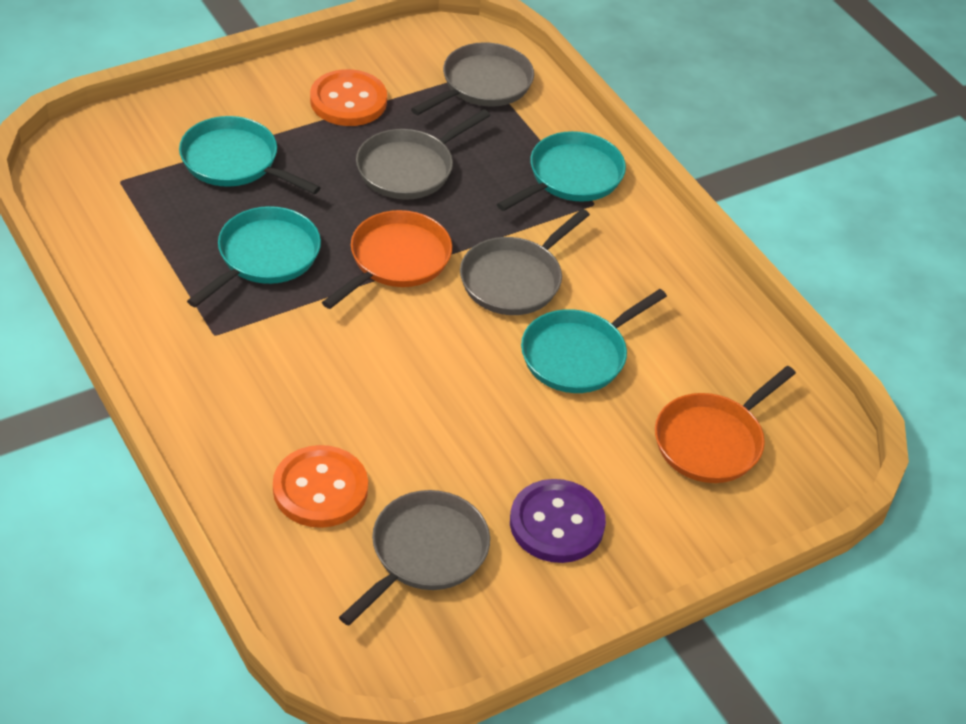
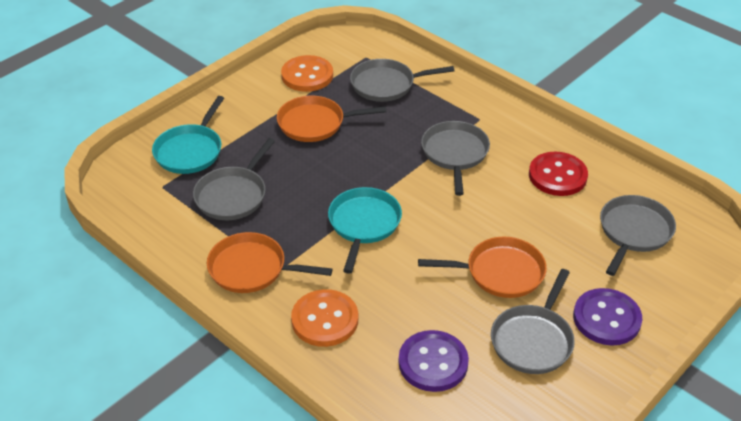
grey pan: [339,490,490,626] [356,109,490,200] [411,42,534,115] [460,209,590,315] = 4 -> [193,138,275,220] [350,59,454,102] [421,121,490,196] [491,269,575,374] [600,195,676,276] = 5
orange pan: [322,210,452,309] [655,366,796,483] = 2 -> [207,232,333,293] [277,96,386,142] [418,237,547,298] = 3
purple button: [510,479,606,563] = 1 -> [399,330,469,392] [573,288,642,345] = 2
red button: none = 0 -> [529,152,588,196] = 1
turquoise pan: [179,116,321,194] [187,206,321,308] [497,131,626,211] [521,289,667,393] = 4 -> [152,96,224,174] [328,187,402,274] = 2

